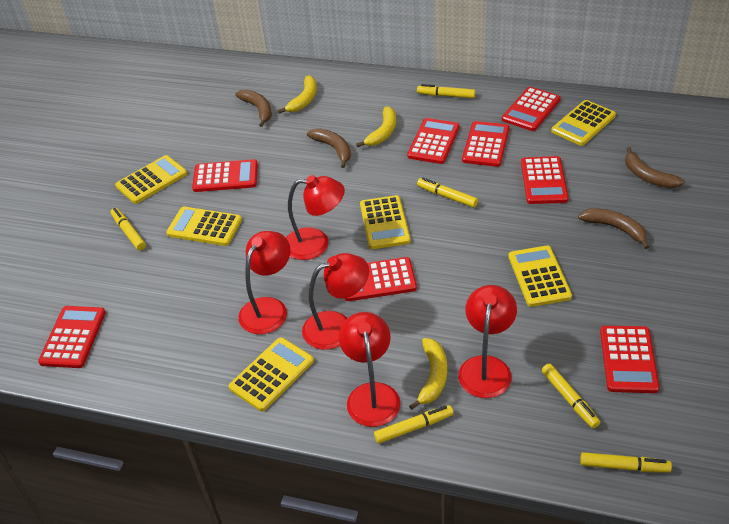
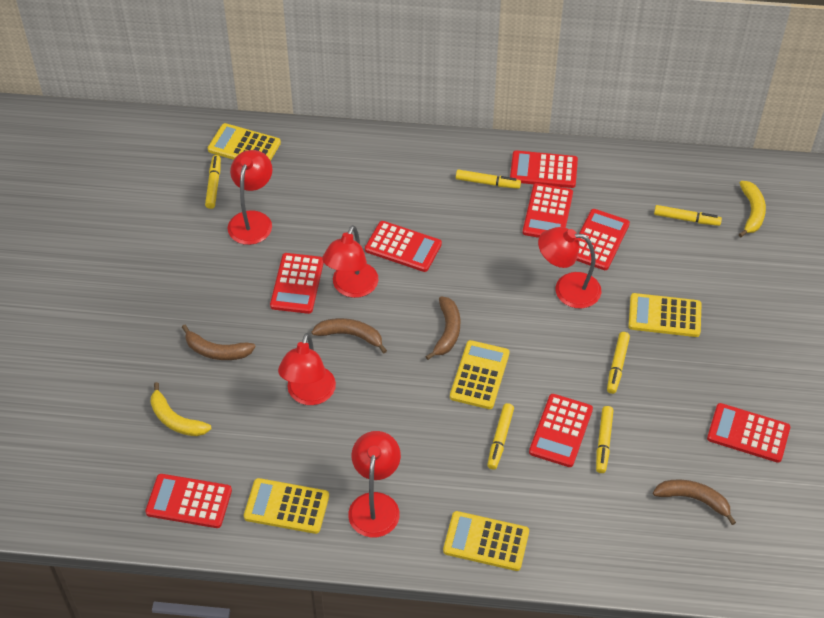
yellow banana: [278,76,317,113] [356,107,396,147] [409,338,447,410] = 3 -> [151,382,211,436] [739,181,766,237] = 2
yellow calculator: [115,155,187,204] [166,206,242,246] [229,337,314,411] [360,195,411,249] [508,246,572,307] [551,100,616,146] = 6 -> [208,123,281,161] [244,478,329,534] [443,511,529,571] [450,340,510,409] [628,293,701,337] = 5

